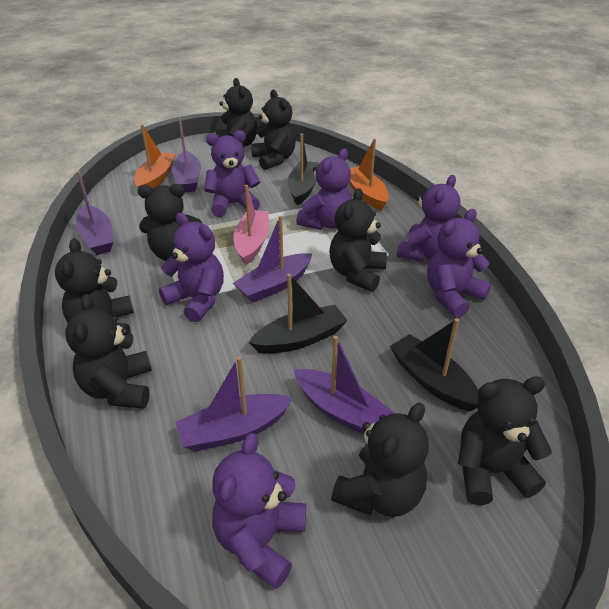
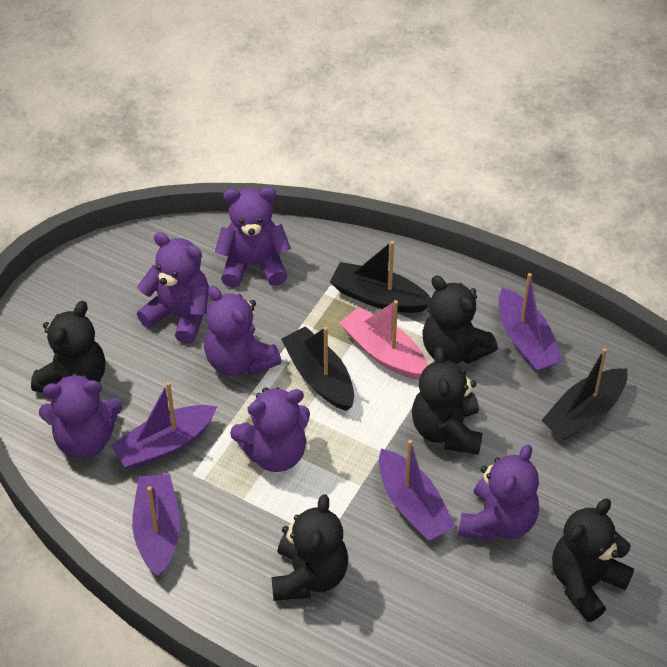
black teddy bear: [55,238,134,333] [65,294,152,409] [138,184,202,261] [216,78,257,148] [251,90,296,170] [329,188,387,292] [331,403,429,517] [458,376,552,505] = 8 -> [31,301,105,393] [272,494,348,601] [412,347,482,455] [422,275,498,364] [552,499,634,622] = 5
orange boat: [134,124,176,189] [349,139,389,211] = 2 -> none = 0
purple boat: [76,171,113,255] [172,118,201,193] [175,356,293,451] [233,216,312,303] [294,336,395,435] = 5 -> [111,382,217,469] [132,474,180,577] [379,440,455,541] [499,273,563,372] = 4

